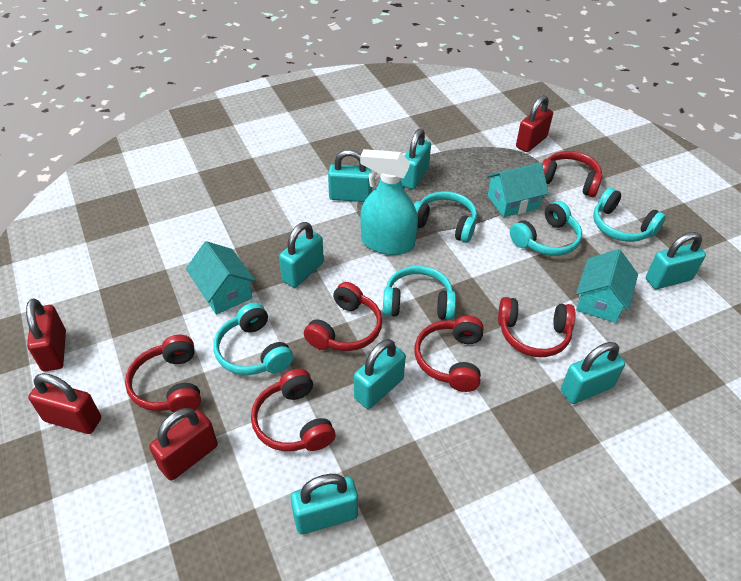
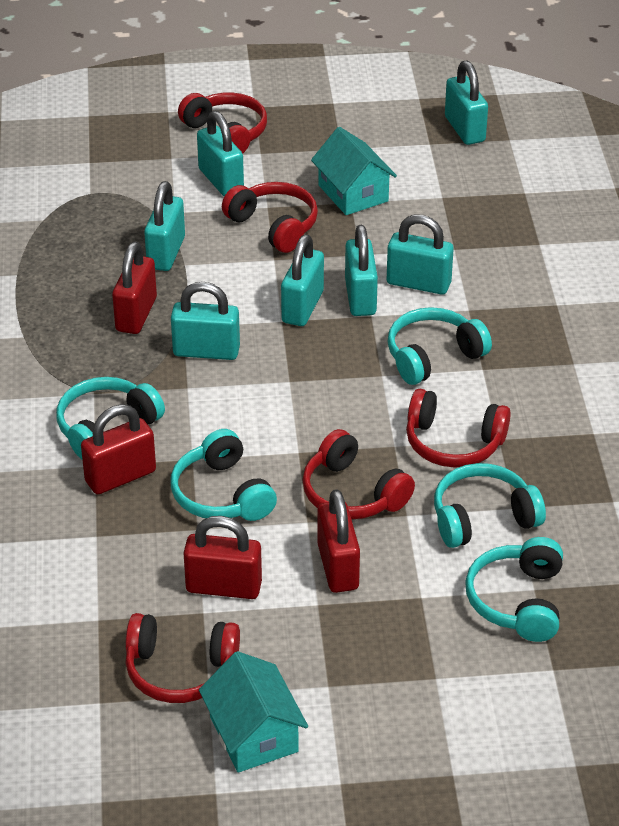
red headphones: [125,335,201,412] [251,369,336,451] [304,282,382,351] [414,316,484,392] [498,297,576,357] [542,151,603,197] = 6 -> [125,613,240,703] [178,92,267,154] [222,182,318,253] [302,429,415,519] [406,389,511,468] = 5
turquoise house: [186,241,256,315] [486,162,549,217] [576,249,638,323] = 3 -> [199,651,308,773] [311,127,397,215] = 2
turquoise spray bottle: [360,149,418,255] = 1 -> none = 0

